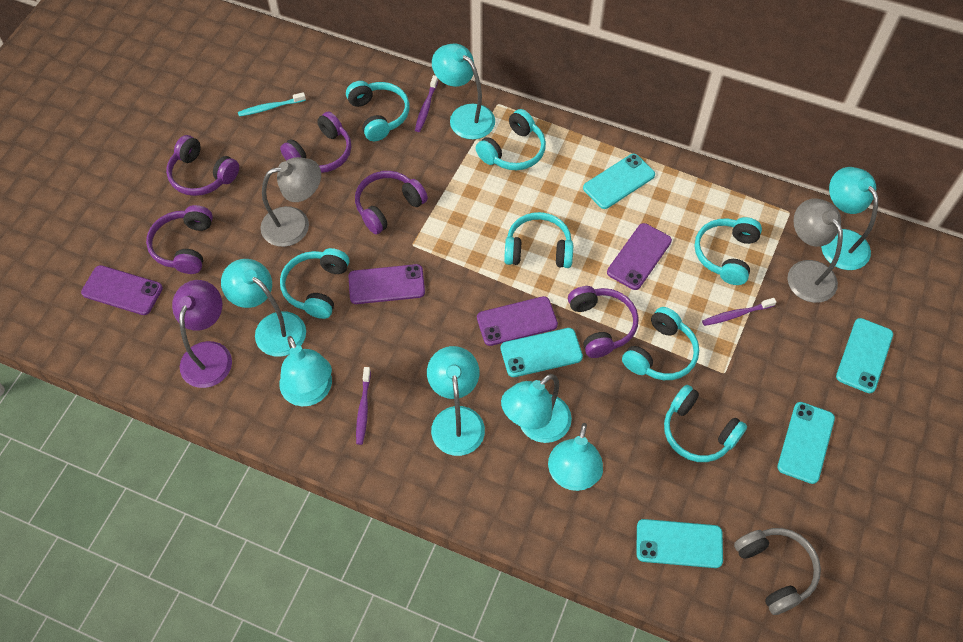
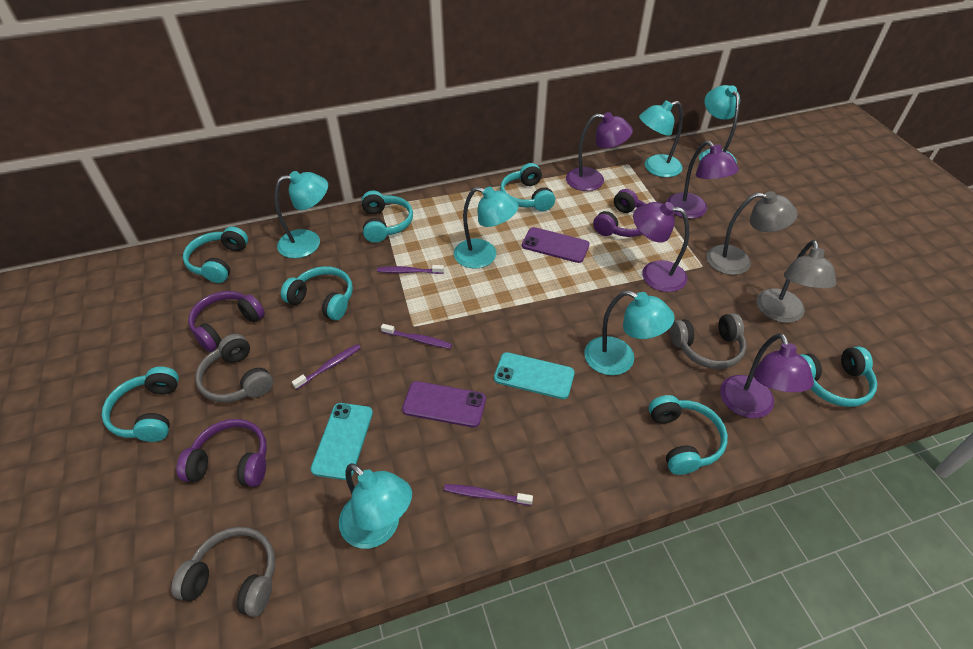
grey headphones: [734,528,821,615] = 1 -> [171,527,275,617] [195,334,273,402] [670,313,746,369] = 3
purple headphones: [146,205,213,274] [166,135,239,196] [280,112,351,173] [355,171,428,234] [568,286,639,358] = 5 -> [176,419,267,487] [188,291,265,352] [593,189,646,237] = 3
purple lamp: [172,280,232,388] = 1 -> [566,112,633,191] [633,202,689,292] [667,141,739,219] [720,333,814,418] = 4
purple phone: [81,265,163,315] [348,264,425,304] [477,296,558,346] [607,223,672,290] = 4 -> [402,381,486,427] [522,227,590,263] = 2
purple toothbrush: [356,367,371,445] [415,75,438,132] [702,298,776,326] = 3 -> [292,344,361,390] [377,265,444,274] [381,324,452,349] [444,484,533,505] = 4
turquoise lamp: [221,259,306,357] [279,336,332,406] [427,346,485,456] [432,44,495,139] [501,374,572,443] [548,423,603,491] [821,167,878,270] = 7 -> [275,171,328,258] [339,463,412,549] [454,187,519,268] [585,290,675,375] [639,101,683,177] [699,85,740,164] = 6
turquoise phone: [501,328,583,377] [583,154,655,209] [636,519,723,568] [777,402,835,484] [836,318,893,393] = 5 -> [311,403,373,480] [494,352,575,399] = 2
turquoise toothbrush: [238,92,306,117] = 1 -> none = 0

